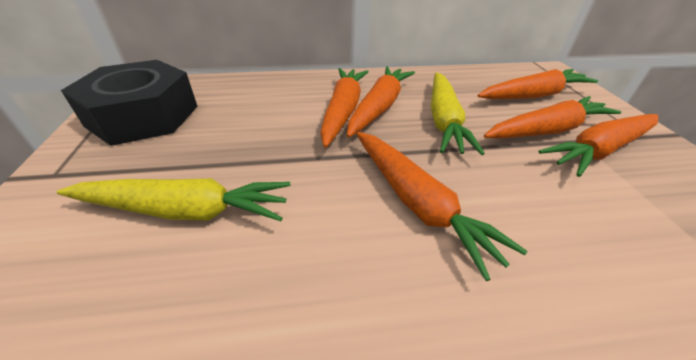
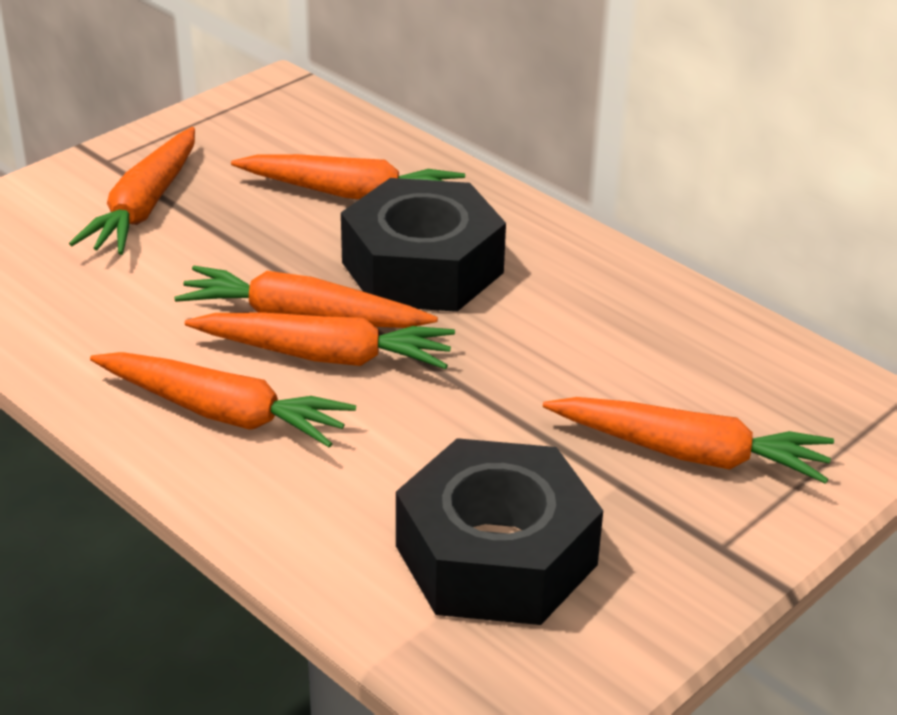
black nut: [61,60,198,146] = 1 -> [341,178,506,312] [396,438,603,625] = 2
yellow carrot: [57,178,290,221] [431,72,485,155] = 2 -> none = 0

